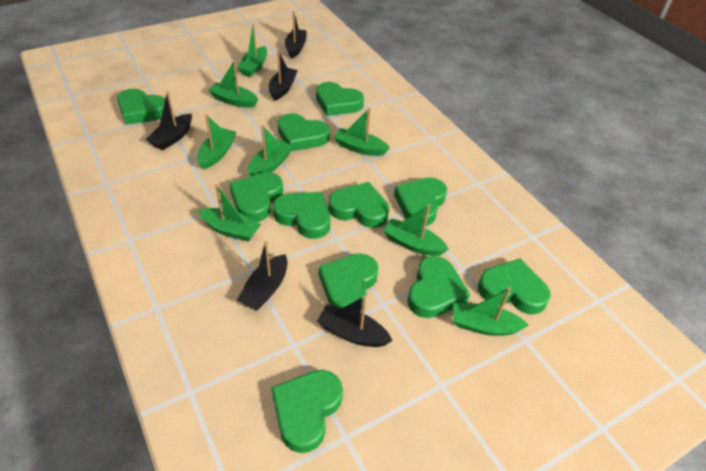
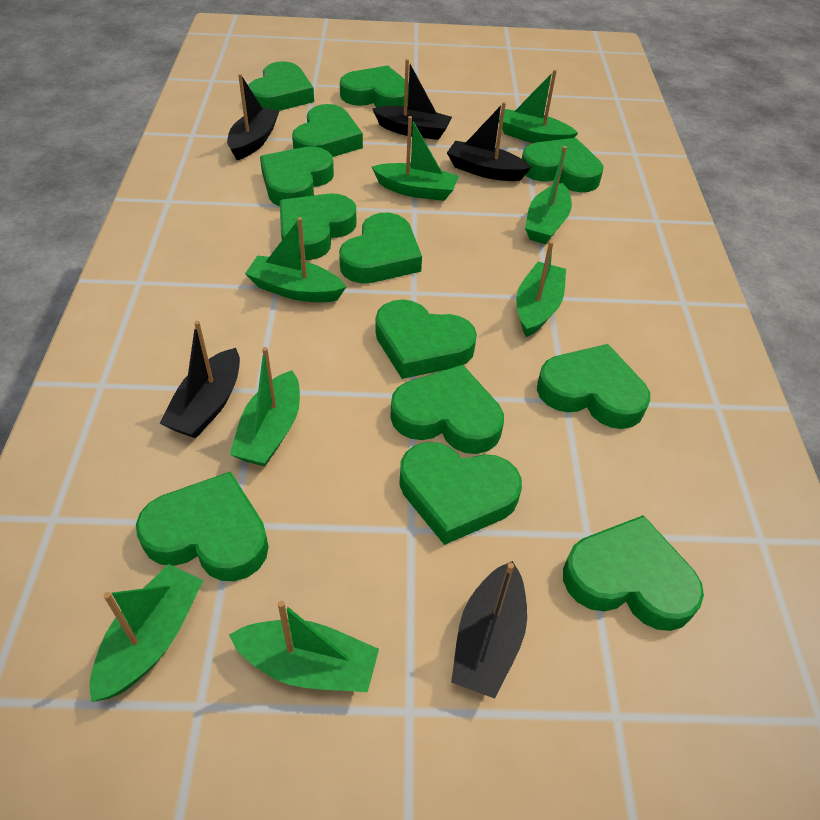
green heart: [117,89,165,125] [229,172,283,222] [271,370,343,453] [273,192,330,239] [278,113,330,151] [316,82,364,116] [319,253,379,310] [328,182,389,228] [394,177,447,226] [407,256,470,318] [478,259,551,315] = 11 -> [136,471,269,581] [248,61,314,111] [260,146,334,207] [280,193,356,260] [292,104,363,157] [339,213,422,283] [340,66,409,107] [375,299,477,379] [390,365,504,454] [399,442,522,545] [522,138,604,192] [537,344,650,429] [563,515,704,631] = 13

